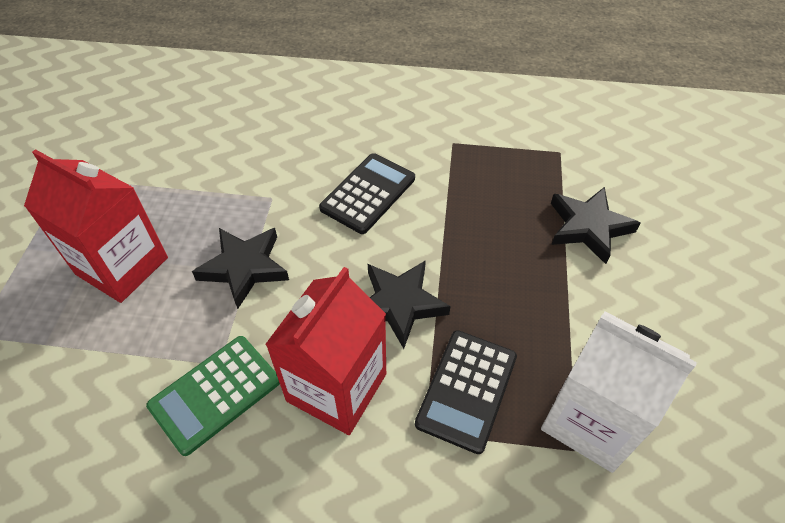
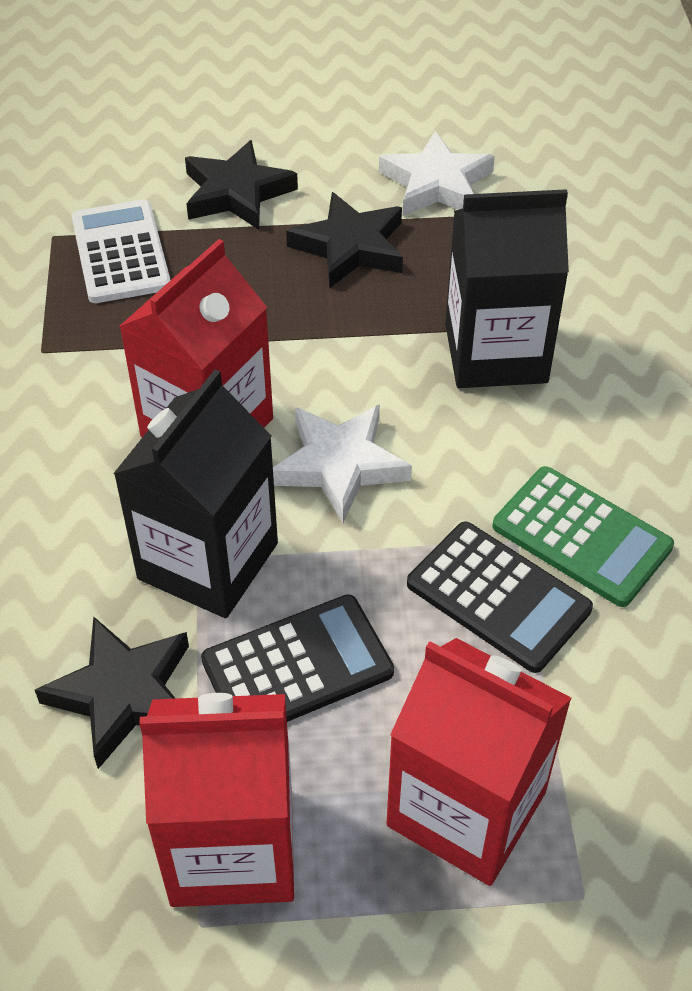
black carton: none = 0 -> [113,369,278,618] [445,189,569,388] = 2
red carton: [24,149,168,303] [265,267,386,435] = 2 -> [119,239,273,437] [139,693,294,907] [387,638,572,886] = 3
white calculator: none = 0 -> [72,200,170,303] = 1
white carton: [541,312,697,473] = 1 -> none = 0
white star: none = 0 -> [273,404,412,523] [379,131,495,216] = 2

